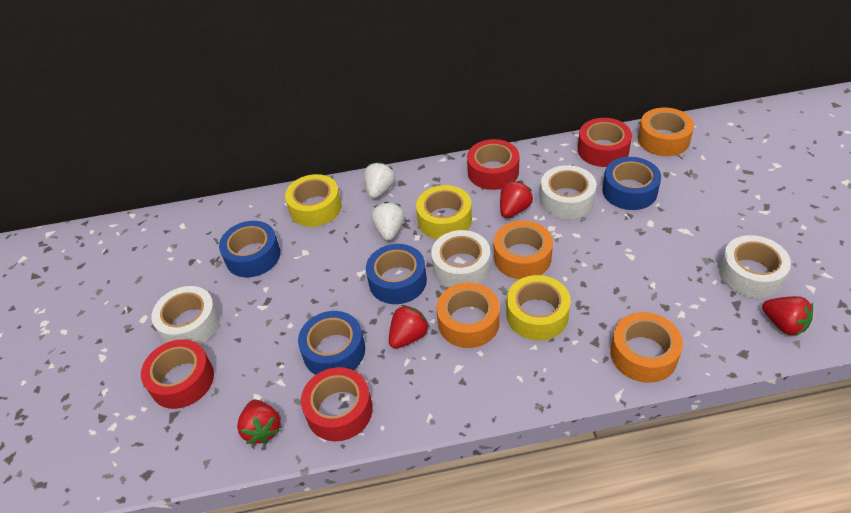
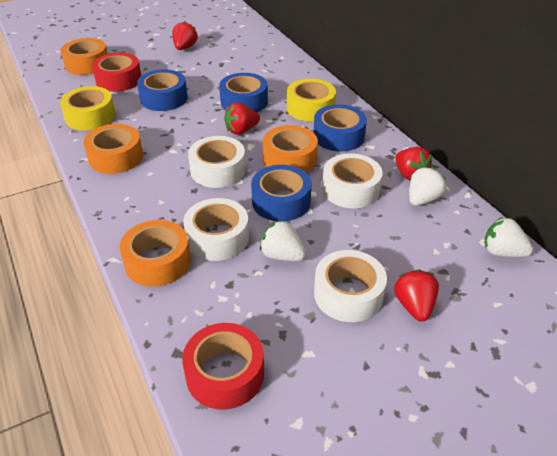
red tape: [141,339,214,409] [301,367,373,441] [467,139,520,190] [578,118,632,167] = 4 -> [92,53,141,92] [182,323,264,410] = 2
white strawberry: [364,162,395,199] [371,202,405,241] = 2 -> [260,220,306,261] [409,167,446,206] [484,217,533,257] = 3
yellow tape: [285,174,342,227] [416,185,472,239] [507,275,571,340] = 3 -> [60,86,116,130] [287,79,336,122] = 2

